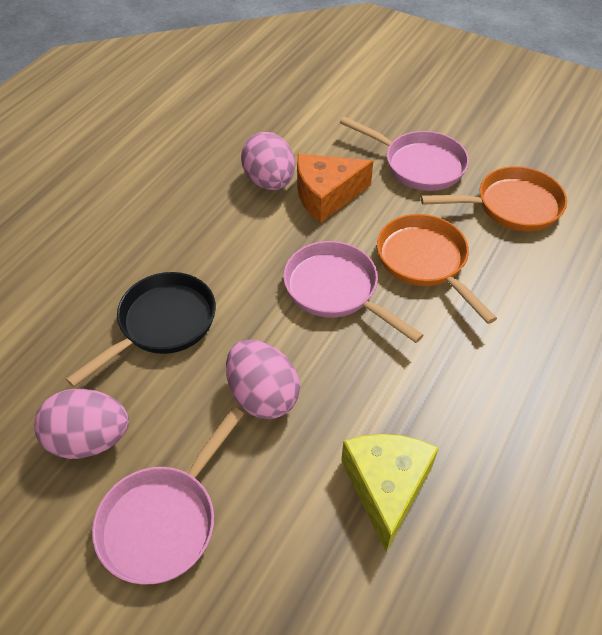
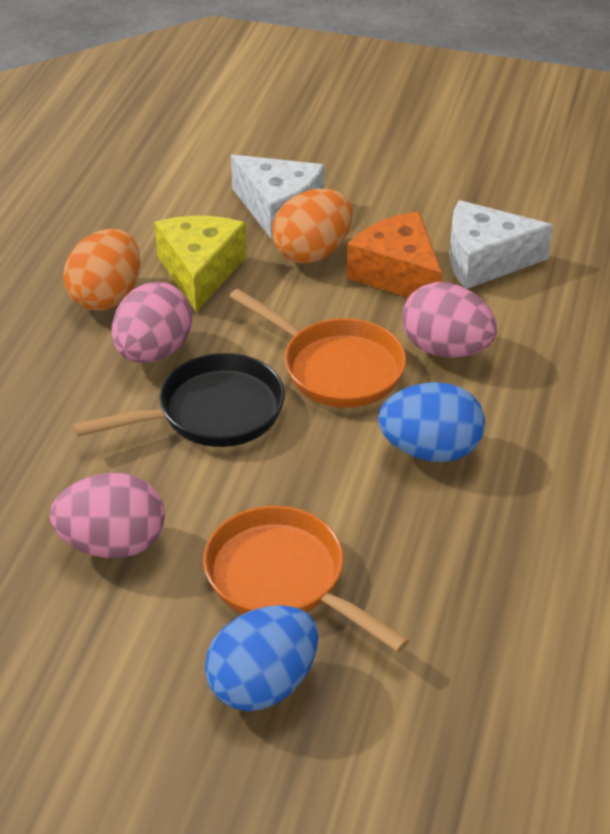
blue egg: none = 0 -> [205,605,319,711] [378,382,485,462] = 2
orange egg: none = 0 -> [64,229,140,311] [272,189,352,264] = 2
pink pan: [92,407,244,585] [283,241,424,343] [340,116,469,191] = 3 -> none = 0
white cheese: none = 0 -> [231,155,324,239] [449,200,553,289] = 2

